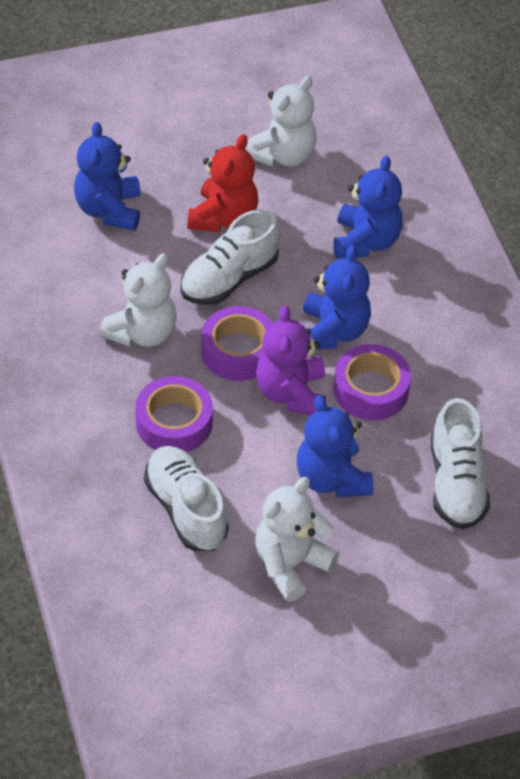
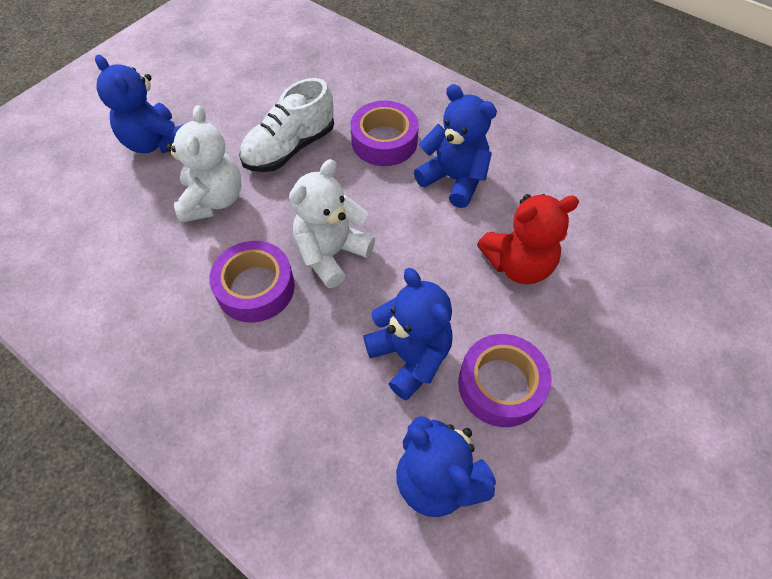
purple teddy bear: [256,305,326,416] = 1 -> none = 0
white shoe: [144,446,229,551] [181,209,280,305] [431,398,490,529] = 3 -> [239,78,334,172] = 1
white teddy bear: [99,253,177,347] [245,76,317,167] [255,477,339,602] = 3 -> [166,105,242,223] [289,159,375,288] = 2

